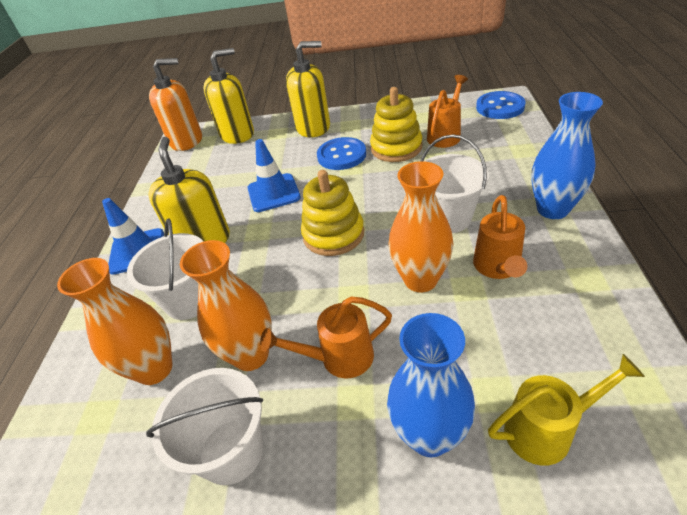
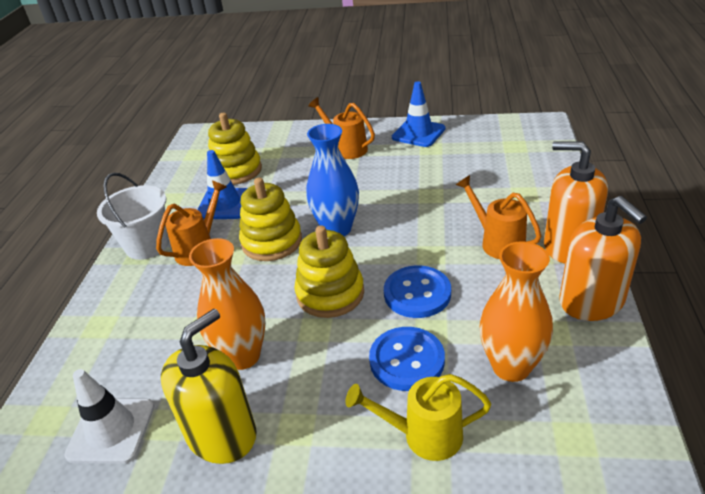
blue vase: [387,313,475,457] [531,92,603,219] = 2 -> [306,124,359,236] = 1
orange soap dispenser: [149,58,202,151] = 1 -> [544,141,608,263] [559,196,647,321] = 2
orange vase: [57,258,173,385] [180,240,272,371] [389,161,453,293] = 3 -> [189,238,266,370] [480,241,553,382] = 2
white bucket: [127,218,204,320] [146,368,264,485] [420,134,489,233] = 3 -> [97,173,169,260] = 1
white traffic cone: none = 0 -> [64,369,154,464] = 1
yellow soap dispenser: [148,137,230,243] [203,48,254,144] [286,41,330,137] = 3 -> [161,309,257,464] = 1
yellow stacking toy: [301,170,364,256] [370,87,422,162] = 2 -> [208,112,262,185] [239,177,302,261] [294,226,364,318] = 3

